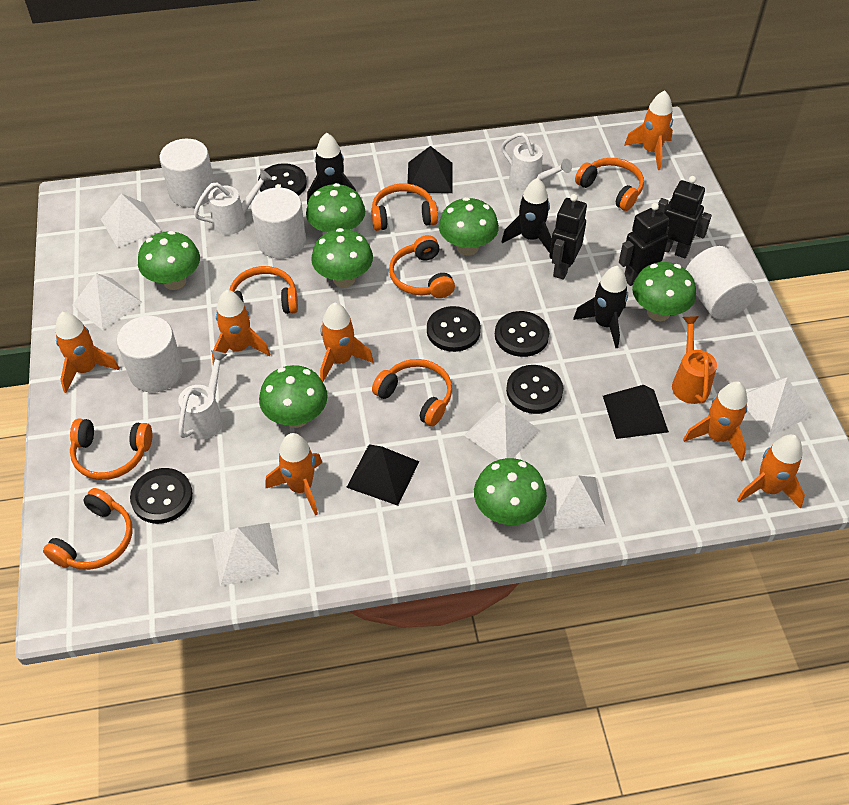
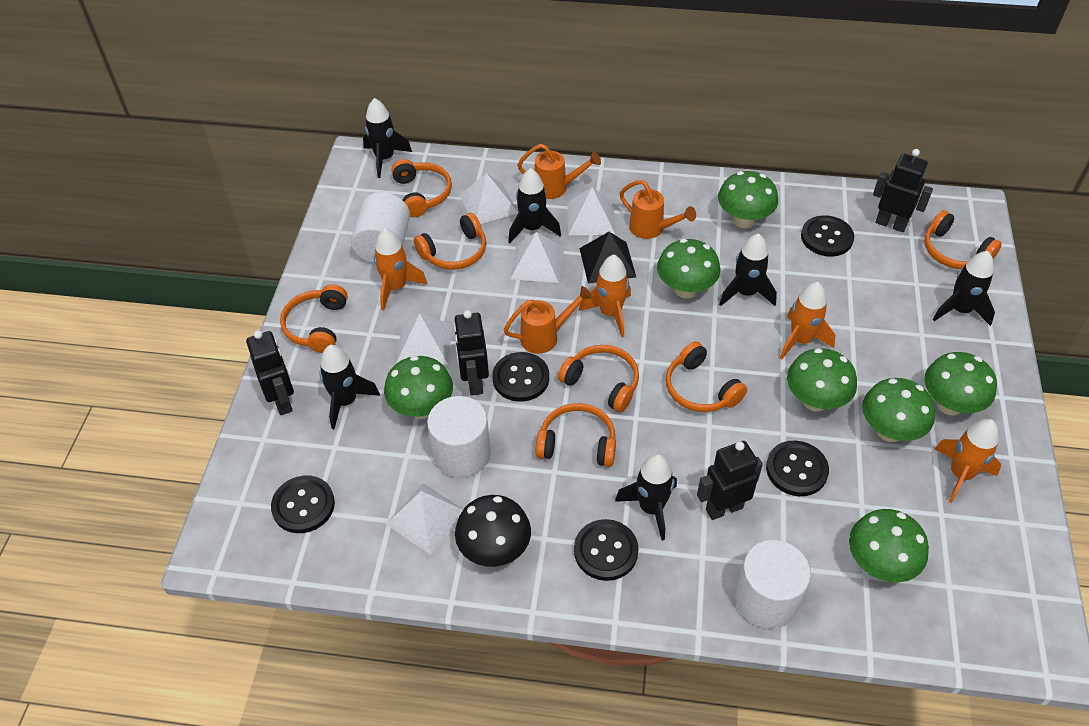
black mushroom: none = 0 -> [455,495,531,567] = 1
black pyramid: [346,444,420,506] [407,146,453,193] [603,385,669,439] = 3 -> [579,232,636,284] = 1
black robot: [549,194,587,280] [619,203,669,286] [658,176,712,258] = 3 -> [246,330,294,415] [454,310,489,396] [697,441,763,520] [873,149,933,232] = 4
black rocket: [307,133,356,204] [501,178,552,253] [573,266,628,348] = 3 -> [319,345,380,429] [363,98,412,178] [508,168,561,243] [615,454,677,541] [719,233,777,306] [933,251,995,326] = 6
orange rocket: [55,312,120,393] [212,290,270,365] [265,433,322,515] [320,303,373,382] [624,90,673,170] [683,381,748,462] [737,434,805,509] = 7 -> [374,228,428,311] [579,254,631,337] [780,282,836,360] [934,419,1001,503] = 4
orange watering can: [672,316,717,404] = 1 -> [504,286,592,354] [517,144,601,199] [619,180,696,239] = 3
white cylinder: [117,316,183,392] [160,139,216,207] [251,187,306,259] [686,246,757,320] = 4 -> [351,192,410,263] [427,396,491,478] [735,540,811,629] = 3
white pyramid: [72,273,143,330] [101,193,162,248] [212,523,279,586] [464,402,540,459] [543,476,605,530] [747,377,812,436] = 6 -> [386,483,463,555] [396,313,453,365] [460,173,518,224] [510,232,564,283] [567,187,616,235] = 5
white watering can: [178,350,227,440] [194,169,272,235] [501,132,572,190] = 3 -> none = 0

